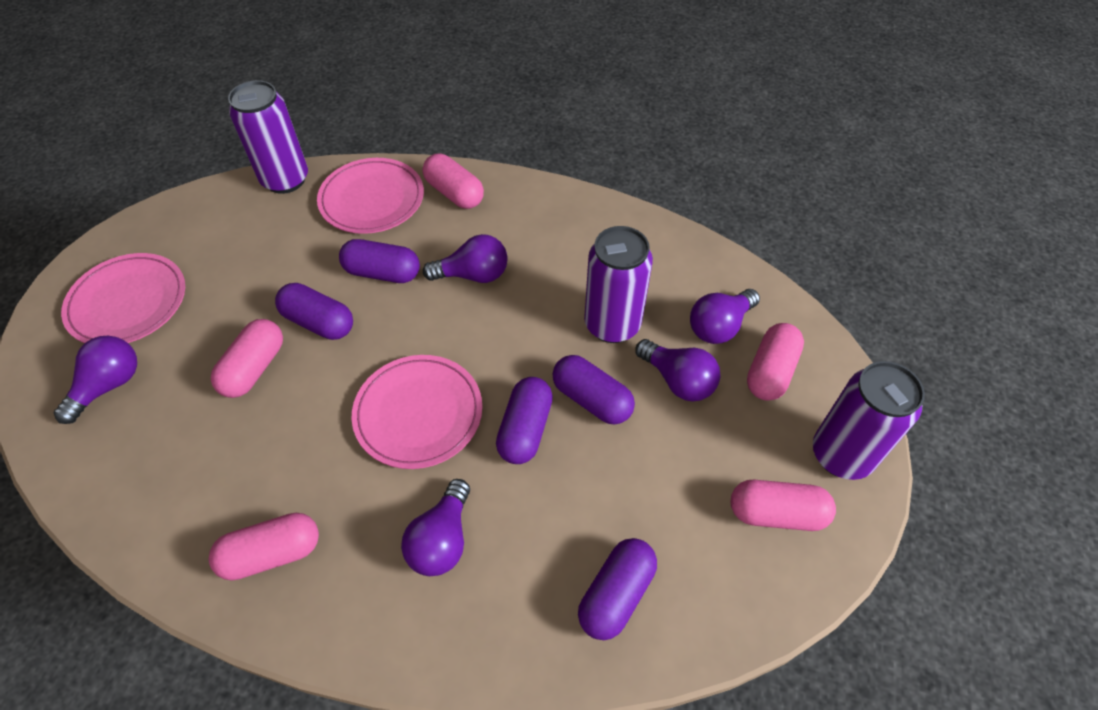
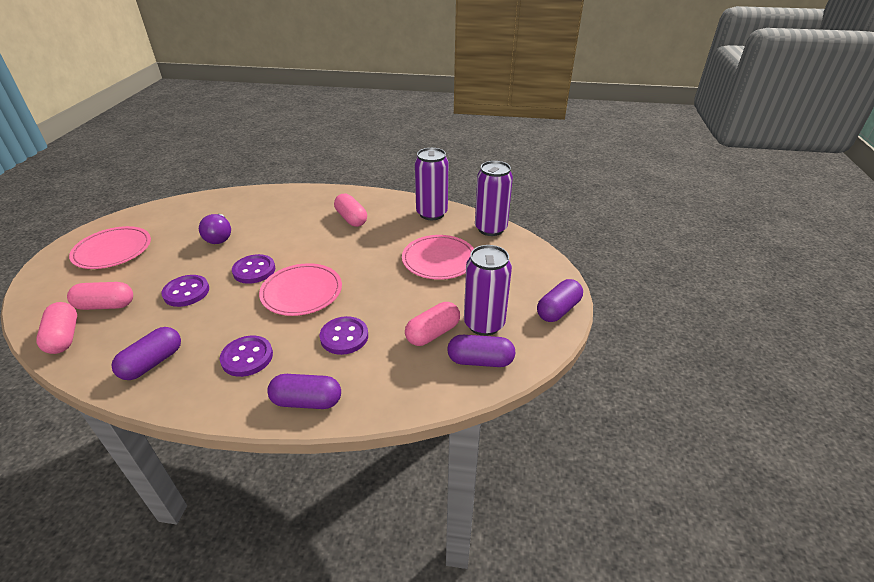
pink capsule: [209,513,319,580] [211,319,283,398] [423,154,484,209] [731,480,836,531] [747,323,804,401] = 5 -> [36,302,77,354] [67,282,133,310] [334,193,367,227] [405,302,460,346] = 4
purple button: none = 0 -> [162,275,209,307] [220,336,273,377] [232,254,275,284] [319,316,368,355] = 4
purple capsule: [275,283,353,340] [339,239,420,283] [496,377,553,464] [552,355,635,425] [578,538,657,640] = 5 -> [111,327,181,380] [267,374,341,409] [447,335,515,367] [537,279,583,322] = 4
purple light bulb: [54,336,137,424] [401,479,470,576] [423,234,508,283] [636,339,720,401] [690,289,760,344] = 5 -> [199,214,231,244] = 1

